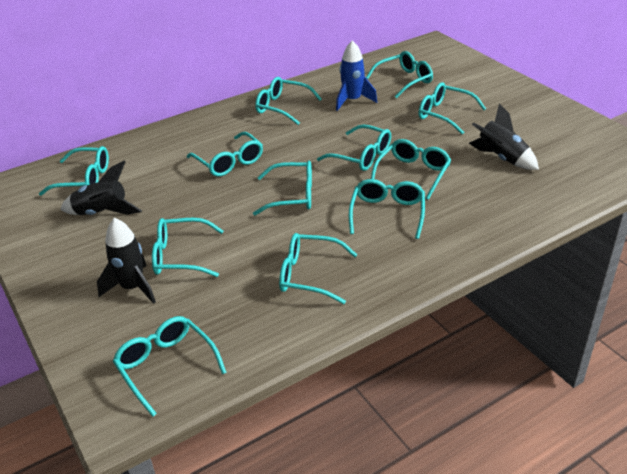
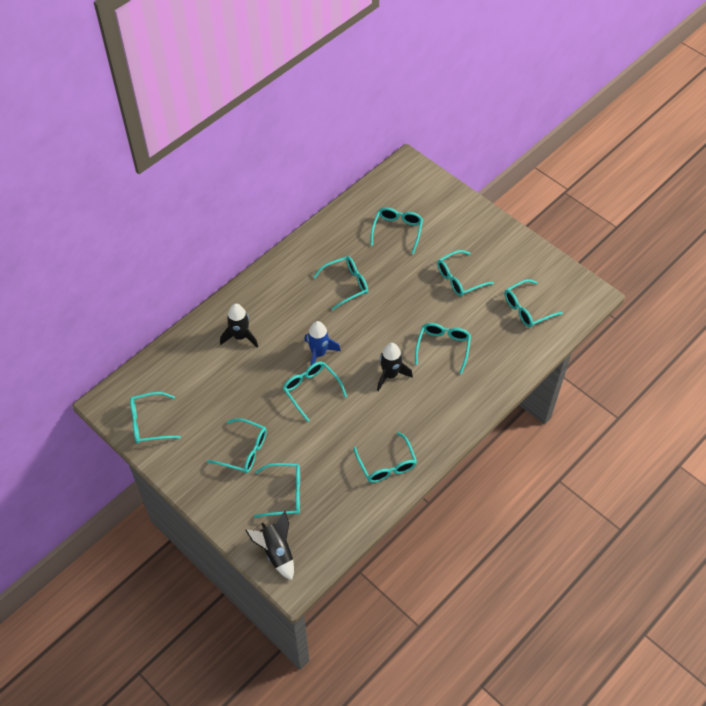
turquoise glasses: [39,146,109,196] [113,316,227,417] [152,218,223,277] [187,132,263,176] [253,161,312,215] [255,77,322,125] [279,233,357,304] [317,124,391,171] [349,179,425,239] [366,51,433,98] [371,139,451,200] [418,83,486,134] = 12 -> [130,392,181,443] [207,418,267,473] [254,463,300,518] [283,362,347,422] [313,256,368,310] [353,432,417,483] [370,207,423,254] [415,323,471,374] [437,250,494,297] [505,279,563,327] = 10

